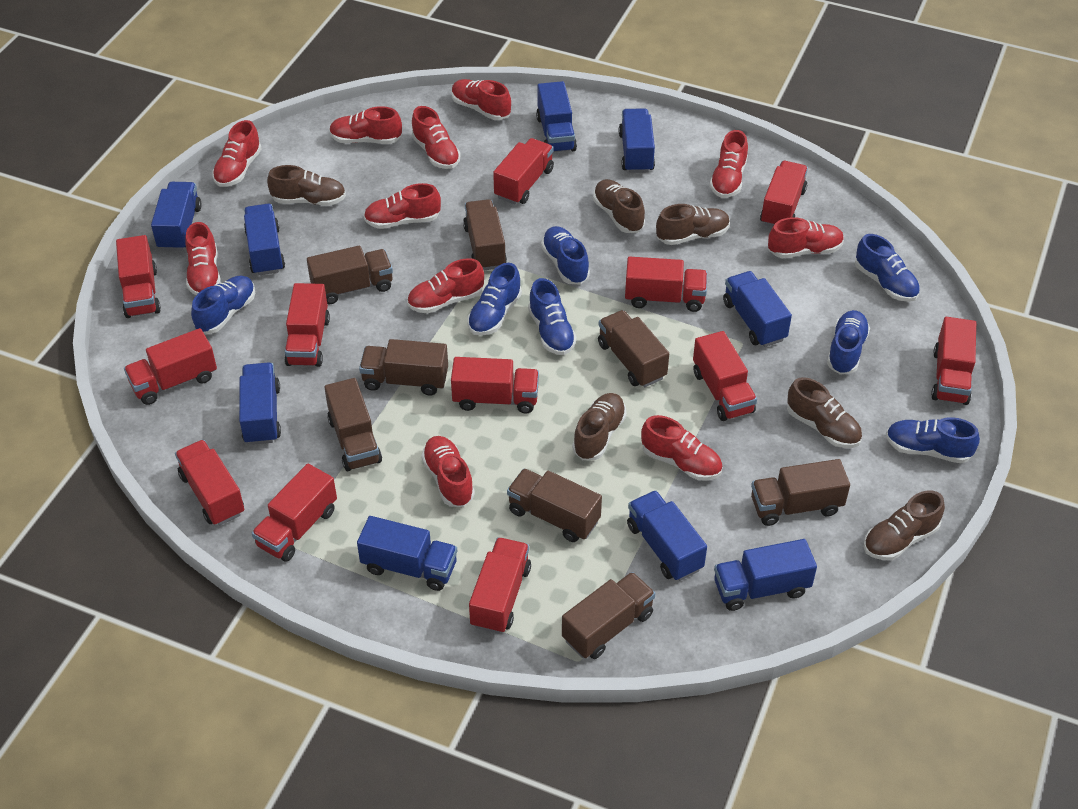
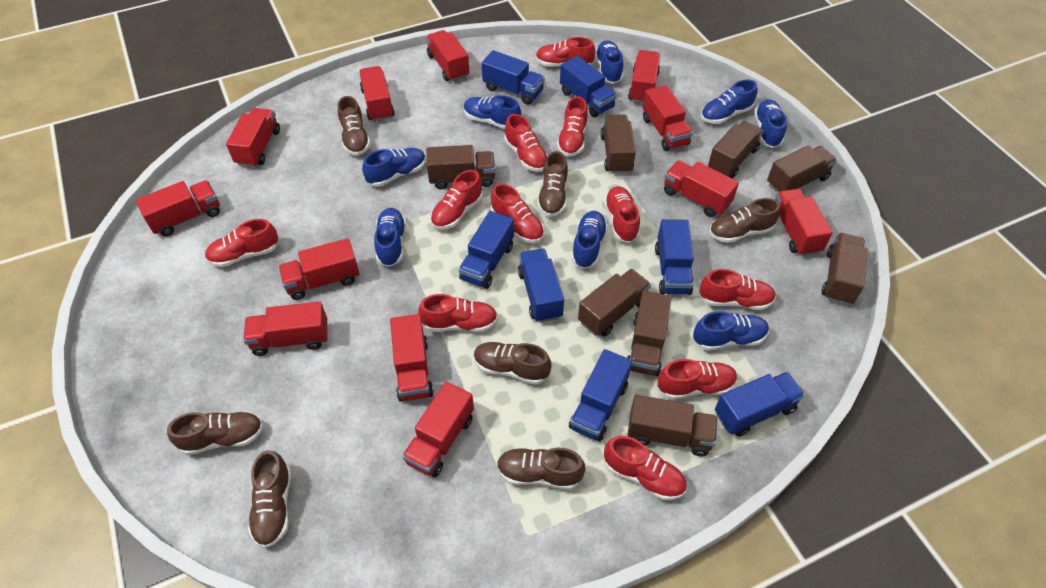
blue shoe: [191,276,255,334] [467,263,522,336] [528,278,577,355] [541,226,590,284] [827,310,870,375] [855,234,920,302] [886,417,980,463] = 7 -> [362,148,426,187] [374,208,406,267] [464,95,521,129] [571,211,608,269] [595,40,623,84] [693,311,769,351] [701,80,758,124] [754,99,787,148] = 8
blue truck: [151,182,202,251] [239,362,281,445] [244,204,285,275] [357,516,457,591] [536,81,577,152] [619,108,655,173] [627,490,707,581] [714,539,817,611] [723,271,792,347] = 9 -> [459,211,514,289] [482,50,545,105] [518,249,564,322] [560,56,617,117] [569,349,632,441] [655,219,694,295] [715,372,805,437] = 7
brown shoe: [267,165,346,206] [572,393,627,460] [593,179,645,233] [656,204,730,245] [787,377,862,448] [864,491,945,560] = 6 -> [167,411,263,455] [248,450,291,548] [338,96,370,156] [474,342,551,385] [497,448,586,490] [537,151,568,217] [709,198,780,243] = 7

